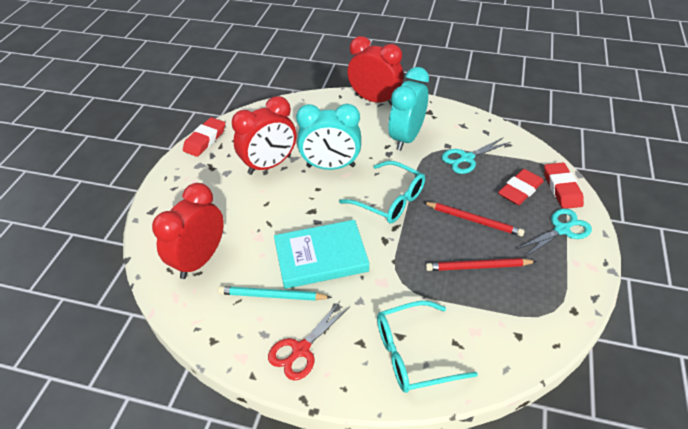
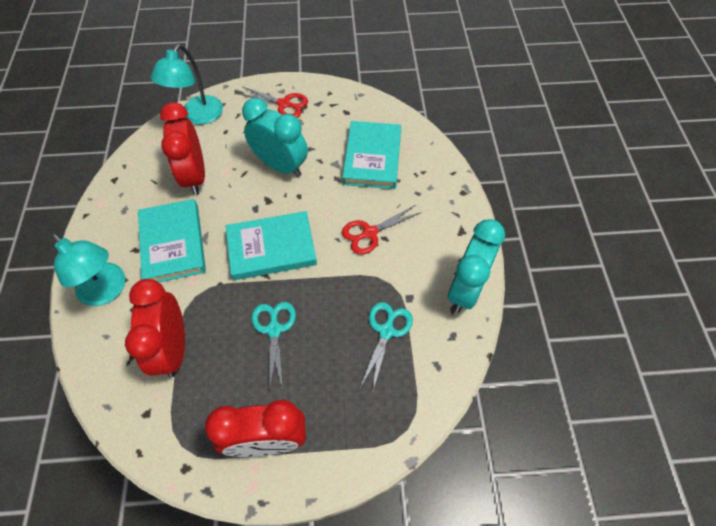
red eraser: [183,117,225,157] [498,169,544,205] [544,162,584,209] = 3 -> none = 0
red pencil: [423,202,525,236] [426,258,537,271] = 2 -> none = 0
red scissors: [268,301,350,380] = 1 -> [239,87,308,118] [342,205,421,255] = 2
turquoise book: [274,220,369,289] = 1 -> [138,199,206,282] [226,211,317,280] [342,121,401,189] = 3
turquoise glasses: [339,161,425,223] [377,301,478,393] = 2 -> none = 0
turquoise lamp: none = 0 -> [51,233,125,306] [151,44,223,124] = 2
turquoise pencil: [218,286,332,301] = 1 -> none = 0

